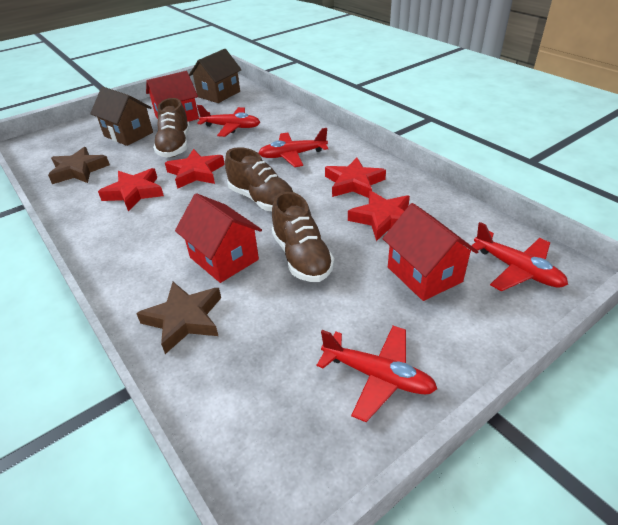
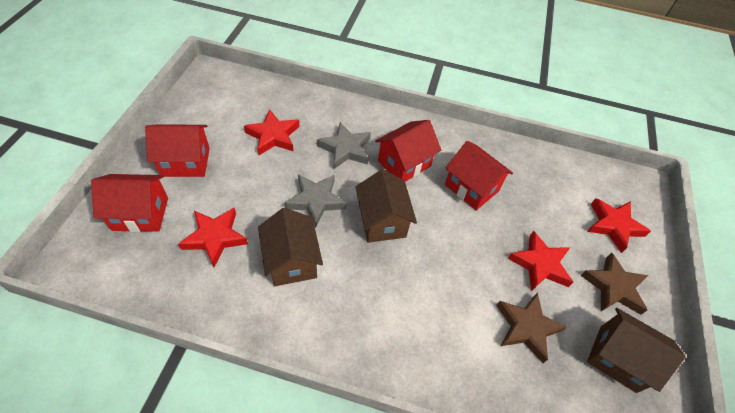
brown house: [90,87,153,146] [189,49,242,103] = 2 -> [258,208,323,286] [355,169,417,243] [587,308,685,393] = 3
brown shoe: [153,98,190,158] [225,147,295,211] [271,191,335,282] = 3 -> none = 0
grey star: none = 0 -> [285,175,347,227] [317,122,371,169] = 2
red house: [146,71,199,122] [175,193,262,283] [383,203,478,301] = 3 -> [91,174,168,232] [145,124,210,177] [375,120,441,182] [445,141,513,210] = 4
red plane: [197,105,260,137] [259,128,328,167] [317,326,437,422] [469,222,568,291] = 4 -> none = 0

